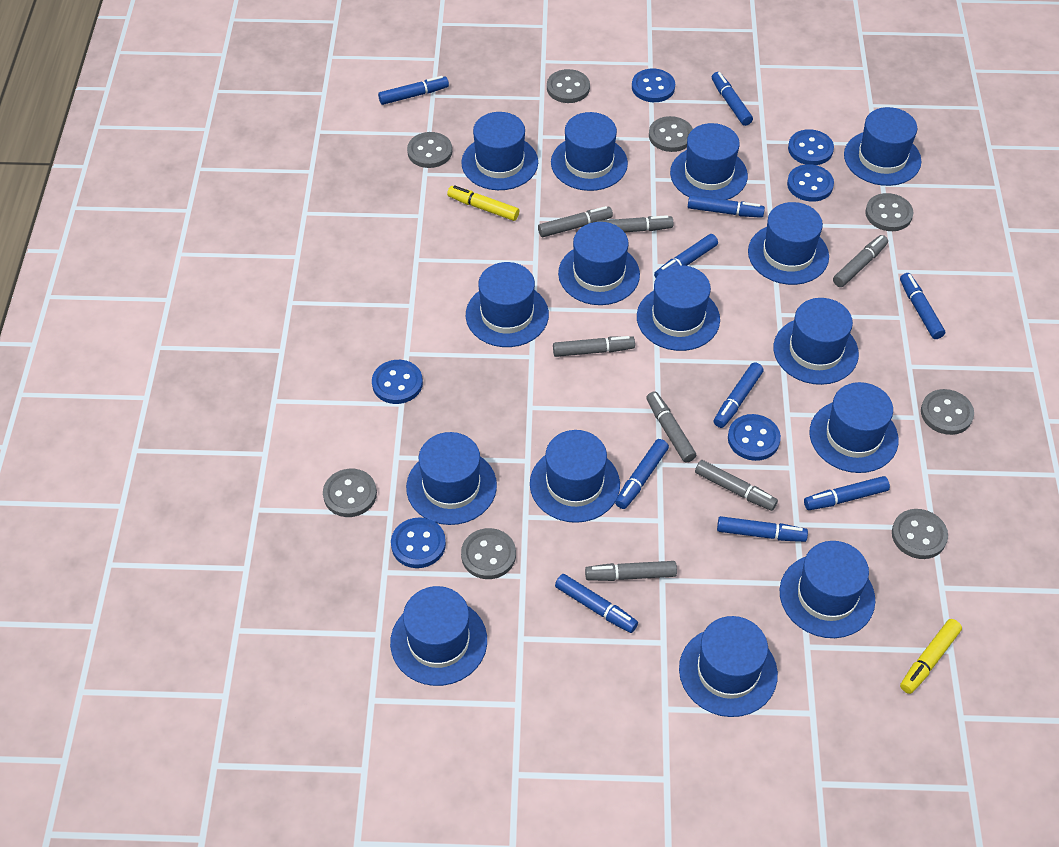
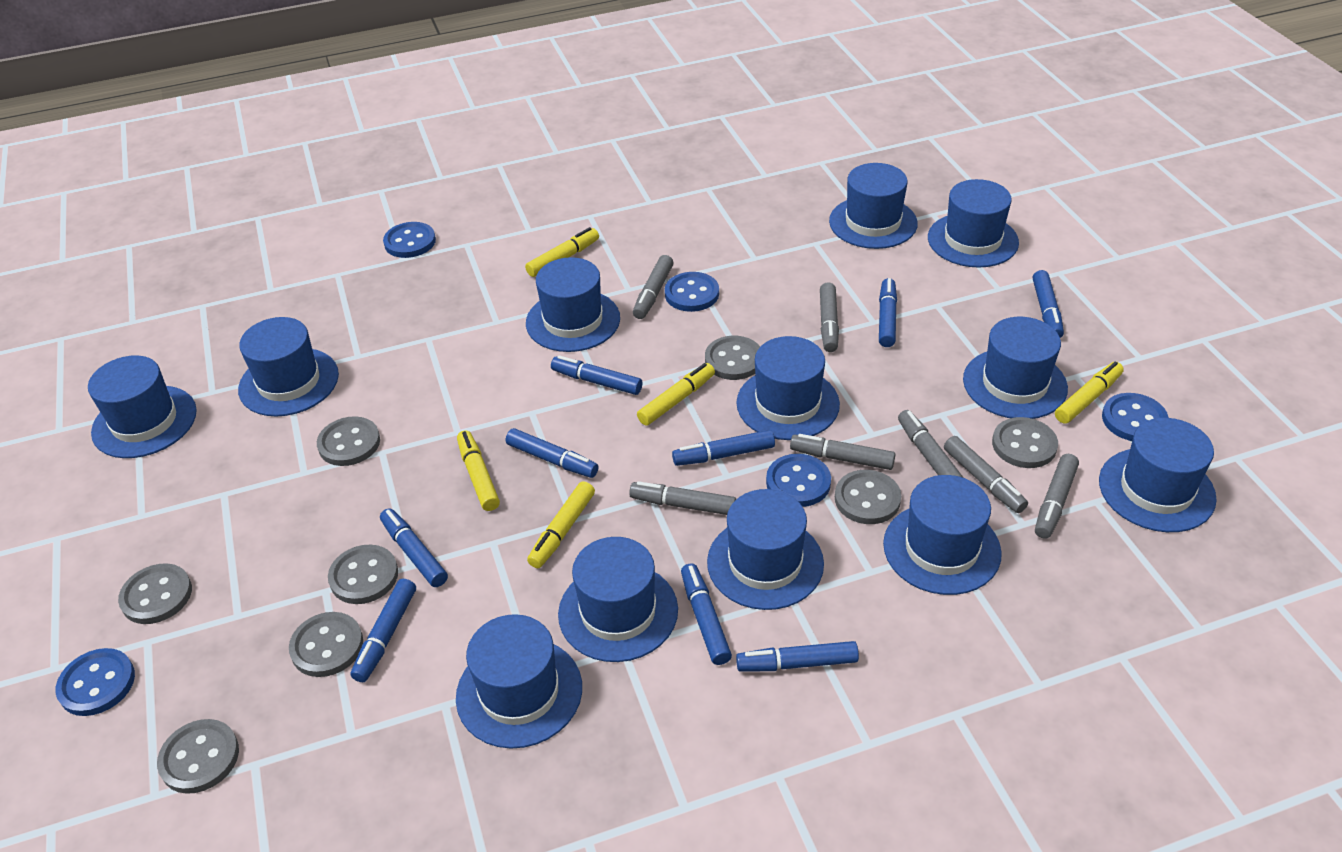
blue button: [372,360,423,404] [391,517,446,568] [632,69,675,102] [728,414,781,461] [787,164,834,202] [788,129,834,165] = 6 -> [55,648,135,716] [383,222,436,258] [665,272,719,312] [766,454,831,507] [1102,393,1169,441] = 5
blue hat: [390,586,487,686] [406,432,497,525] [461,112,538,190] [466,262,549,347] [530,430,620,523] [551,112,628,191] [558,222,640,305] [637,265,720,351] [670,123,748,200] [679,616,778,717] [748,202,829,285] [773,298,859,385] [780,541,875,638] [810,382,899,473] [844,107,922,186] = 15 -> [88,355,197,458] [238,317,339,416] [456,614,582,749] [526,257,620,352] [558,537,678,662] [707,489,824,610] [736,336,840,440] [829,163,918,249] [883,475,1002,595] [928,179,1019,268] [963,317,1068,419] [1099,418,1217,532] = 12
blue marker: [378,76,449,105] [555,574,638,633] [615,439,669,509] [654,234,718,278] [688,195,765,218] [712,72,753,126] [714,362,764,428] [717,516,808,542] [804,476,890,510] [900,273,945,339] = 10 -> [350,579,416,682] [380,508,448,587] [506,428,599,478] [551,355,642,395] [672,430,775,466] [681,563,732,665] [736,641,859,672] [879,278,897,347] [1033,270,1064,338] = 9
yellow marker: [447,185,519,221] [900,619,962,694] = 2 -> [457,430,500,511] [525,227,599,277] [527,481,595,568] [637,363,715,426] [1055,362,1124,424] = 5

